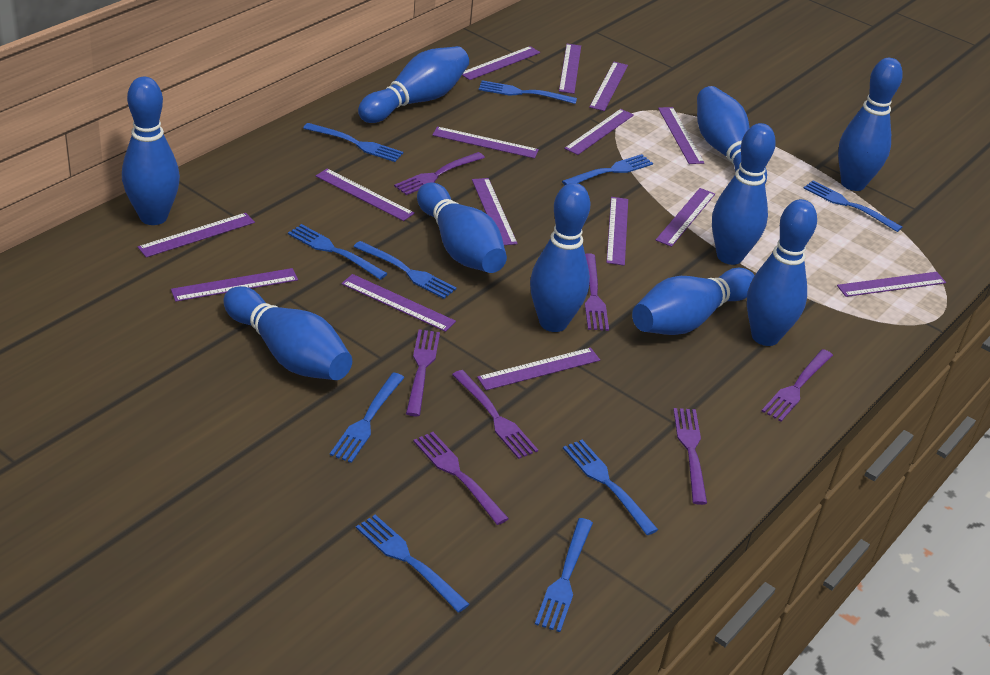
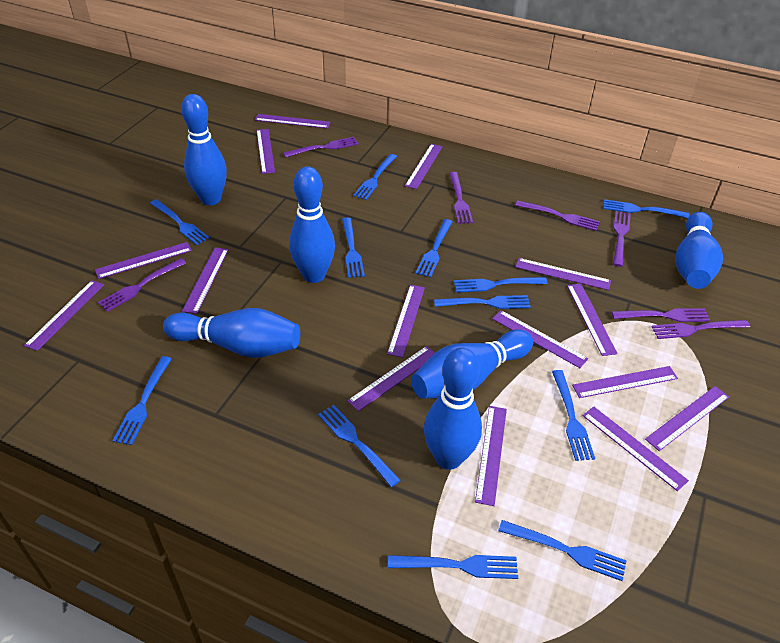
blue bowling pin: [122,77,180,225] [223,286,352,380] [358,46,469,123] [417,183,507,273] [530,183,590,332] [632,268,755,335] [697,86,767,184] [712,123,776,265] [747,199,817,346] [838,58,903,191] = 10 -> [163,308,300,358] [181,94,227,205] [289,167,335,283] [411,330,533,399] [424,348,482,470] [675,212,723,289] = 6
blue fork: [288,224,388,280] [303,123,403,162] [330,372,405,463] [354,241,456,299] [356,515,470,613] [479,80,577,104] [535,518,593,632] [562,154,653,185] [563,440,658,535] [803,180,902,232] = 10 -> [113,356,172,445] [150,199,210,245] [318,405,401,487] [342,218,365,278] [353,154,397,200] [388,555,518,579] [416,219,453,277] [434,295,531,309] [454,277,548,293] [498,520,627,581] [552,370,595,461] [604,199,690,218] = 12

